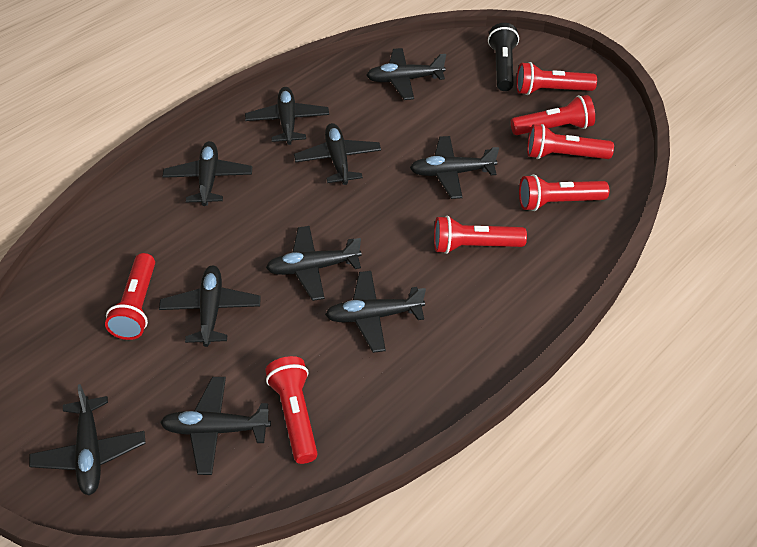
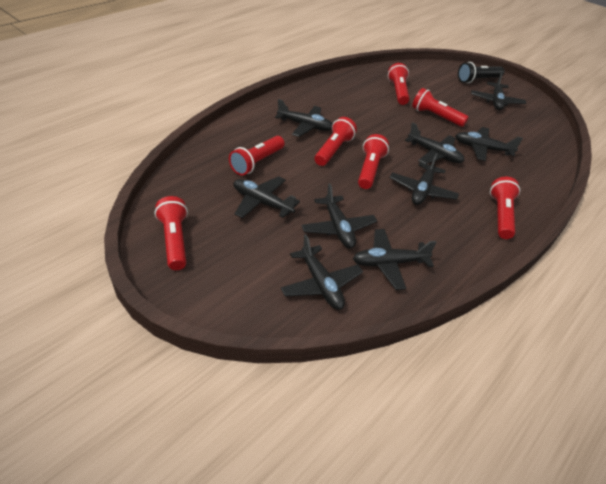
black plane: [29,384,146,495] [159,265,261,347] [160,377,271,475] [162,141,252,206] [245,87,329,145] [266,226,362,301] [294,123,381,185] [325,271,426,353] [366,48,446,100] [410,136,499,199] = 10 -> [234,176,300,218] [275,99,333,137] [281,234,363,310] [301,183,377,248] [353,229,437,290] [389,153,459,205] [405,122,465,164] [455,127,523,161] [471,73,526,110] = 9

